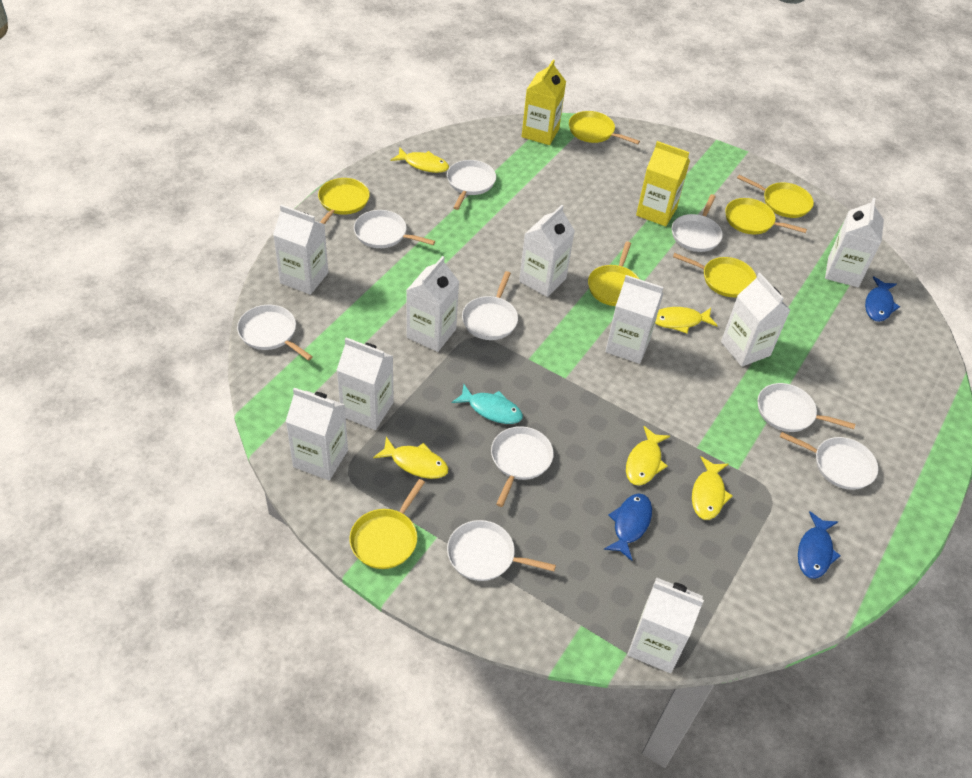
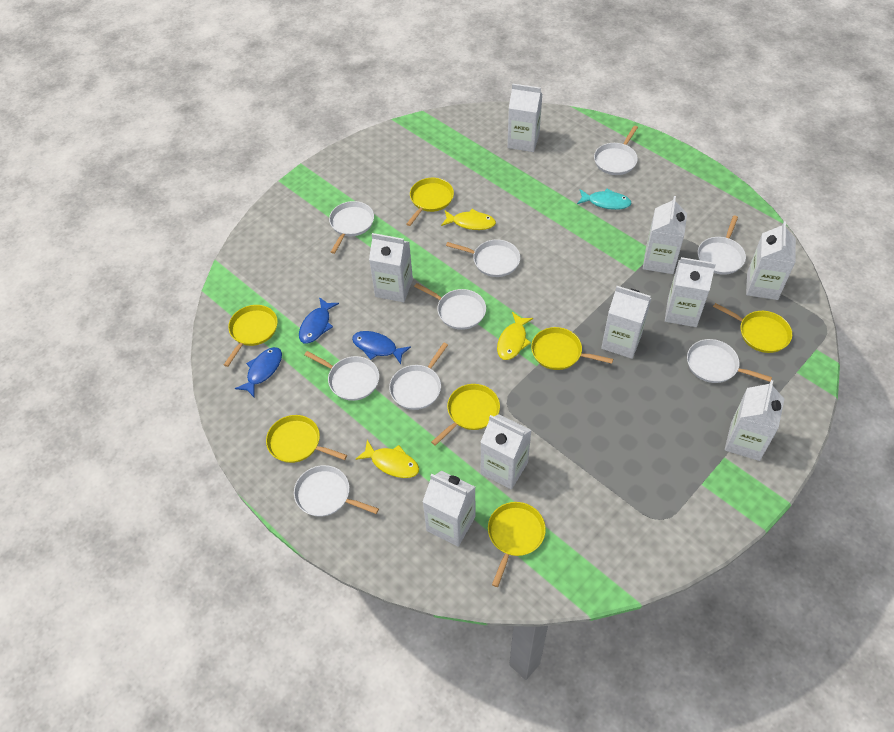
yellow carton: [522,60,566,145] [636,141,690,226] = 2 -> none = 0
yellow fish: [373,437,449,479] [391,147,449,173] [626,426,670,485] [655,307,718,333] [692,456,733,520] = 5 -> [355,440,419,478] [441,209,496,230] [497,312,533,360] = 3

